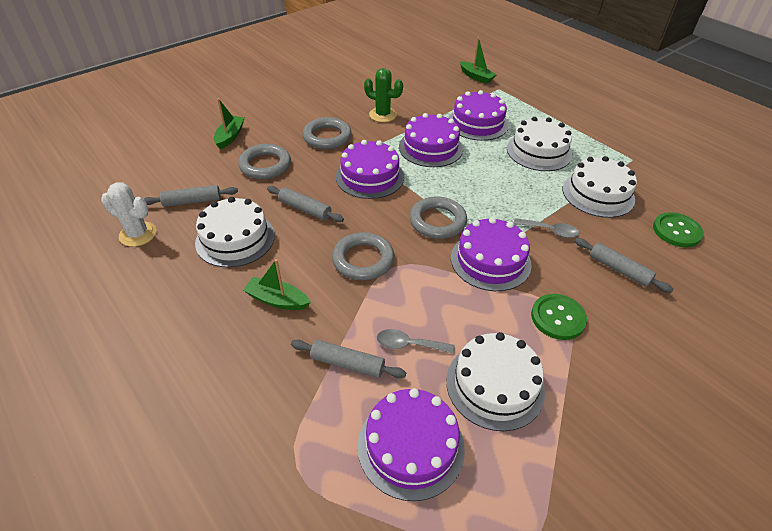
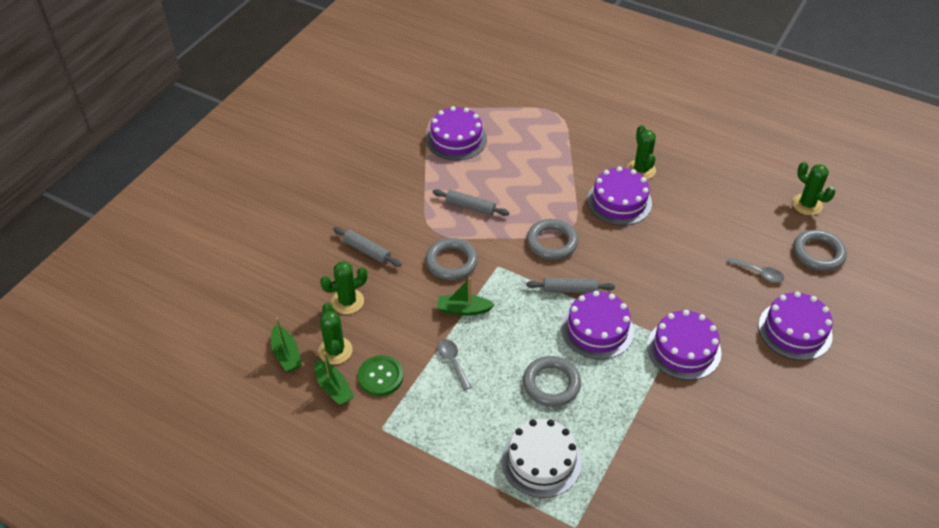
green button: [531,294,587,340] [653,212,704,247] = 2 -> [358,355,403,396] = 1
green cactus: [364,68,403,122] = 1 -> [318,303,352,365] [320,261,368,314] [627,125,656,180] [792,161,835,215] = 4
grey rolling pin: [144,185,238,207] [267,186,344,222] [291,339,406,378] [575,238,674,293] = 4 -> [333,227,401,267] [433,189,510,216] [526,278,615,293] = 3
white cactus: [101,182,156,247] = 1 -> none = 0
white cake: [195,197,275,268] [446,332,545,431] [507,117,572,171] [563,156,637,218] = 4 -> [501,419,582,498] = 1

